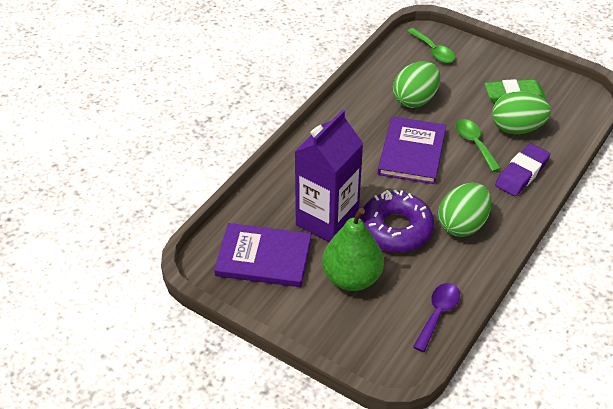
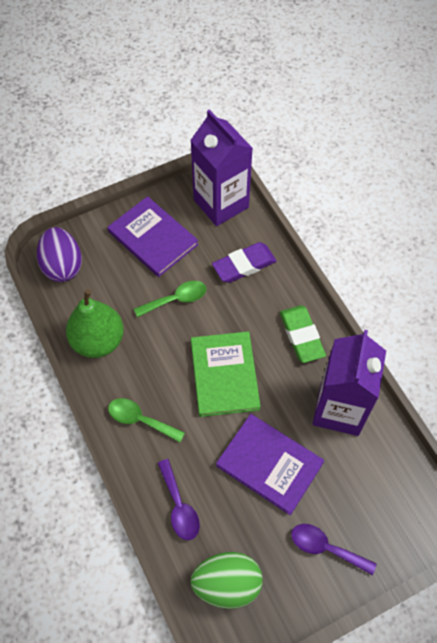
green book: none = 0 -> [191,331,261,417] = 1
green egg: [393,61,440,108] [438,183,491,237] [492,91,551,134] = 3 -> [190,552,263,609] = 1
purple carton: [295,110,363,242] = 1 -> [190,110,253,226] [313,330,386,436] = 2
purple donut: [359,190,434,252] = 1 -> none = 0
purple egg: none = 0 -> [37,227,82,282] = 1
purple spoon: [413,283,460,352] = 1 -> [158,459,200,540] [291,524,377,575] = 2

